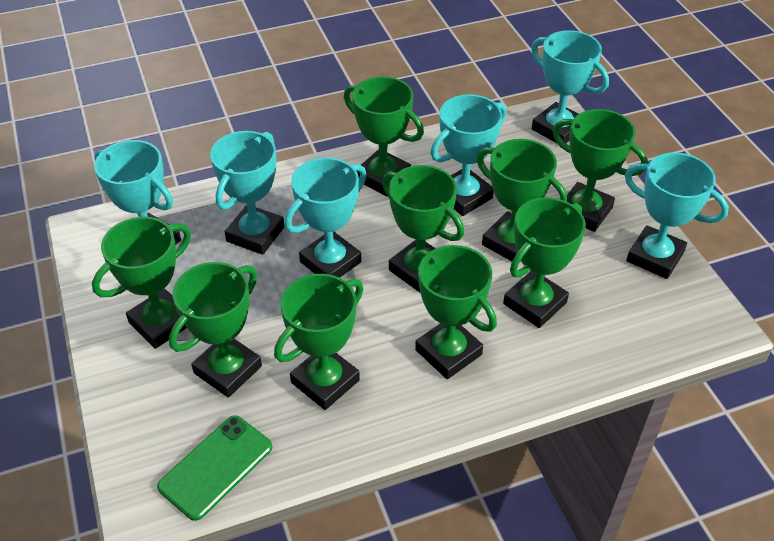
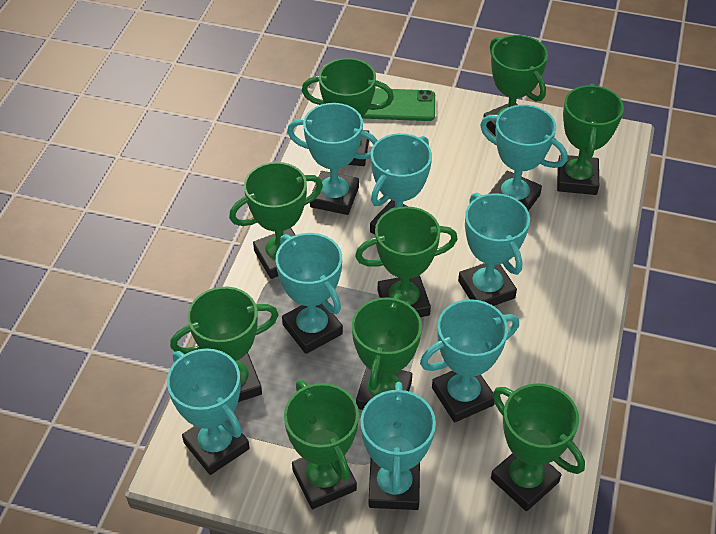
turquoise trophy: [94,140,181,245] [210,131,284,255] [284,158,367,278] [430,94,507,216] [531,30,609,144] [625,153,729,279] = 6 -> [167,348,250,475] [276,233,343,354] [287,103,378,215] [360,382,436,510] [370,133,432,235] [420,299,519,422] [458,192,530,306] [480,105,568,211] = 8

